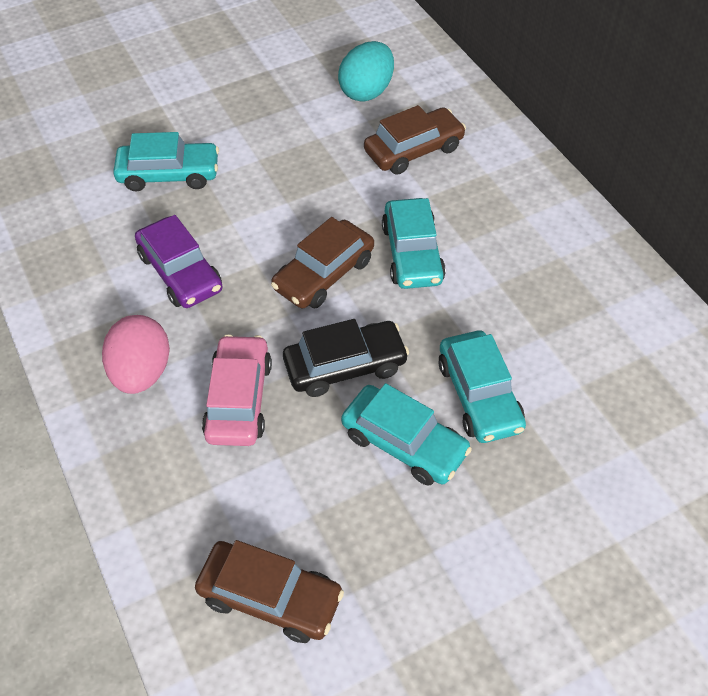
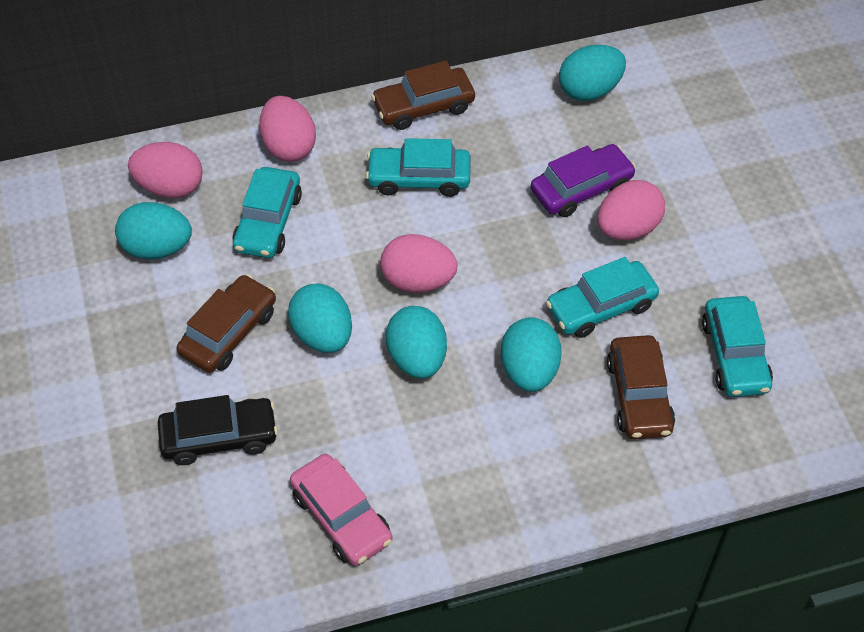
pink egg: [102,315,170,394] = 1 -> [128,142,203,198] [259,96,316,162] [380,234,457,293] [597,180,665,240] = 4
turquoise egg: [338,41,394,101] = 1 -> [115,202,192,259] [288,283,352,353] [386,306,447,379] [501,317,562,392] [559,45,626,101] = 5

